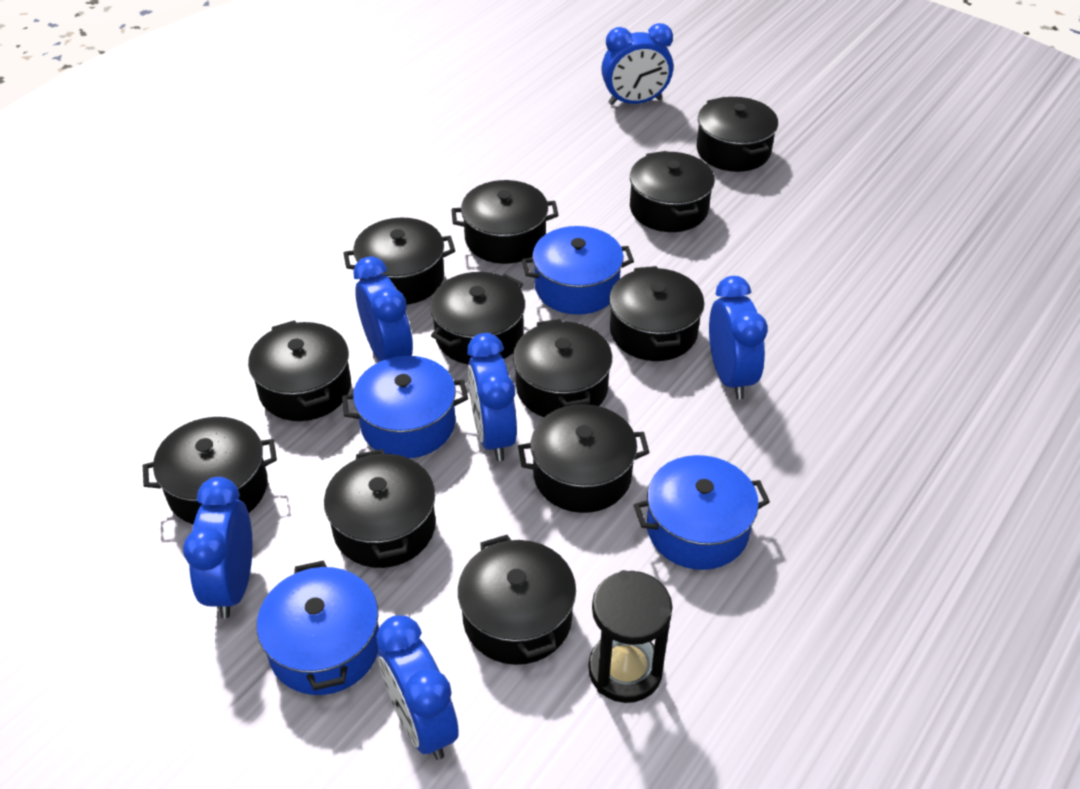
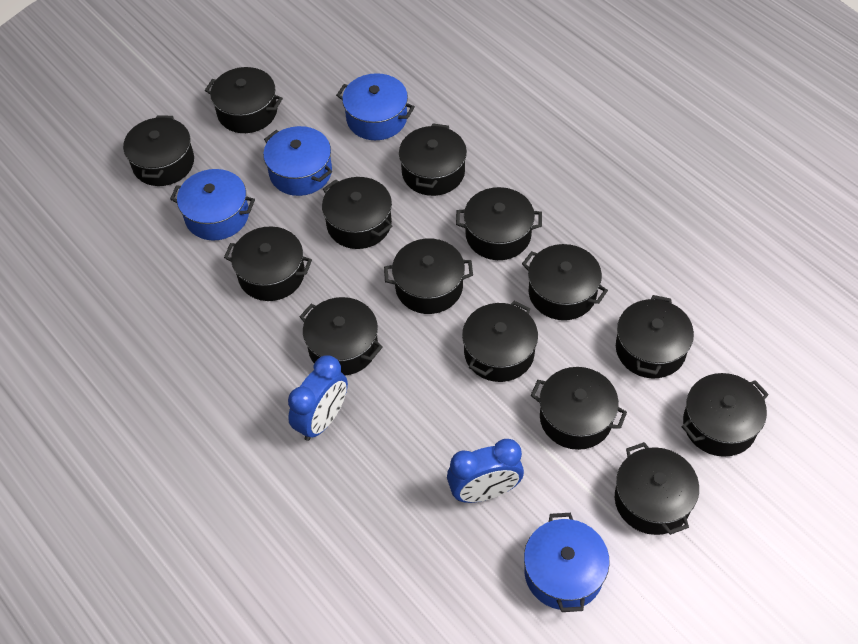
black hourglass: [588,570,673,703] = 1 -> none = 0
black pot: [143,417,277,524] [248,320,351,421] [324,449,436,568] [343,218,455,305] [430,272,525,364] [451,180,558,264] [458,535,576,665] [513,319,612,417] [518,404,650,513] [609,266,704,361] [630,151,715,232] [696,97,778,172] = 12 -> [123,115,194,186] [205,67,283,133] [224,226,312,301] [299,297,383,375] [322,177,392,249] [384,239,473,314] [399,124,467,196] [456,187,542,260] [462,301,538,382] [522,244,608,320] [530,367,627,450] [615,442,699,535] [616,295,694,378] [682,373,769,457] = 14
blue clock: [183,477,253,618] [353,256,413,361] [376,615,459,760] [467,333,517,461] [601,23,673,105] [709,276,768,399] = 6 -> [288,355,348,441] [447,439,524,503] = 2

